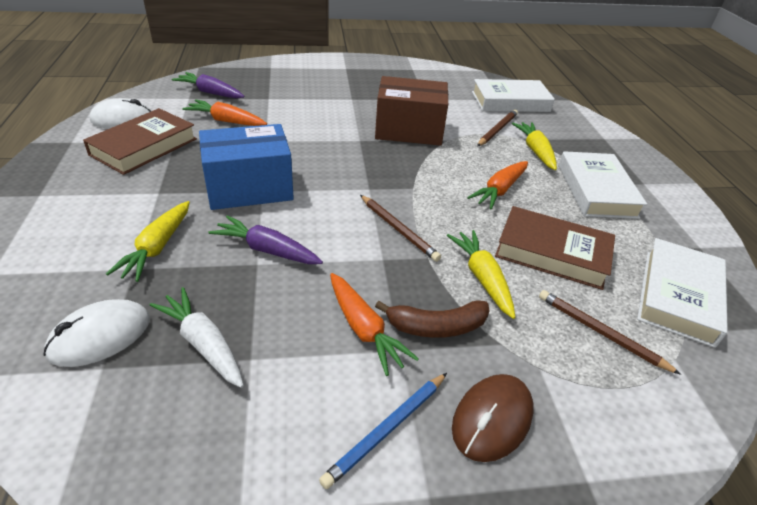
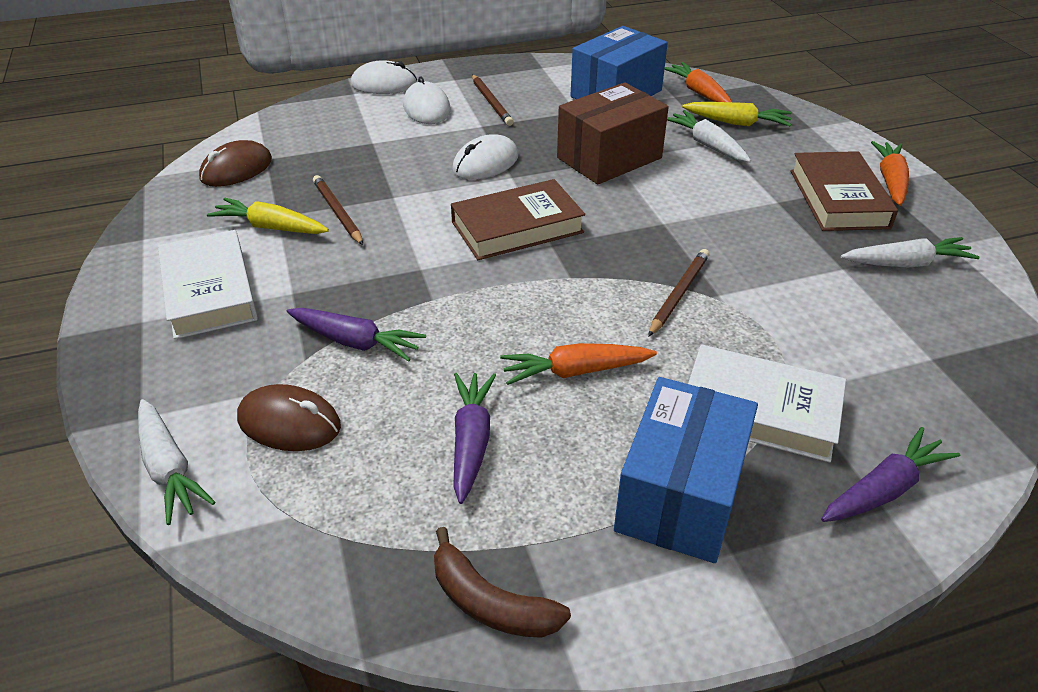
blue box: [199,124,294,210] = 1 -> [570,26,668,99] [614,377,758,563] = 2
blue pencil: [319,373,447,489] = 1 -> none = 0
brown mouse: [452,374,533,462] = 1 -> [199,140,272,187] [237,384,341,451] = 2
purple carrot: [172,72,245,99] [209,215,323,264] = 2 -> [287,308,426,362] [453,373,496,504] [821,427,960,522] = 3
white book: [472,79,555,112] [559,151,647,219] [637,238,728,348] = 3 -> [158,230,258,339] [688,344,846,463] = 2
white carrot: [150,287,244,388] = 1 -> [138,399,215,525] [667,110,751,162] [841,237,980,267] = 3
white mouse: [44,299,150,367] [90,98,151,129] = 2 -> [351,60,417,94] [403,77,451,124] [452,134,519,180] = 3
yellow carrot: [106,201,190,282] [447,230,516,319] [512,122,557,170] = 3 -> [207,198,329,234] [682,102,792,126] = 2

